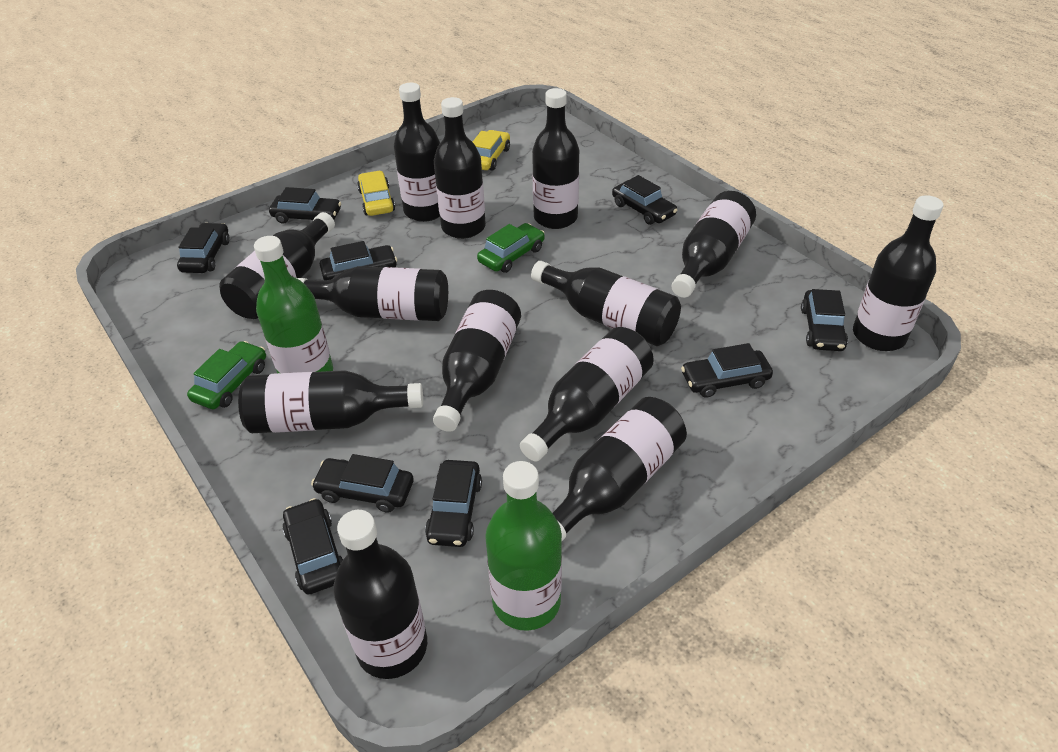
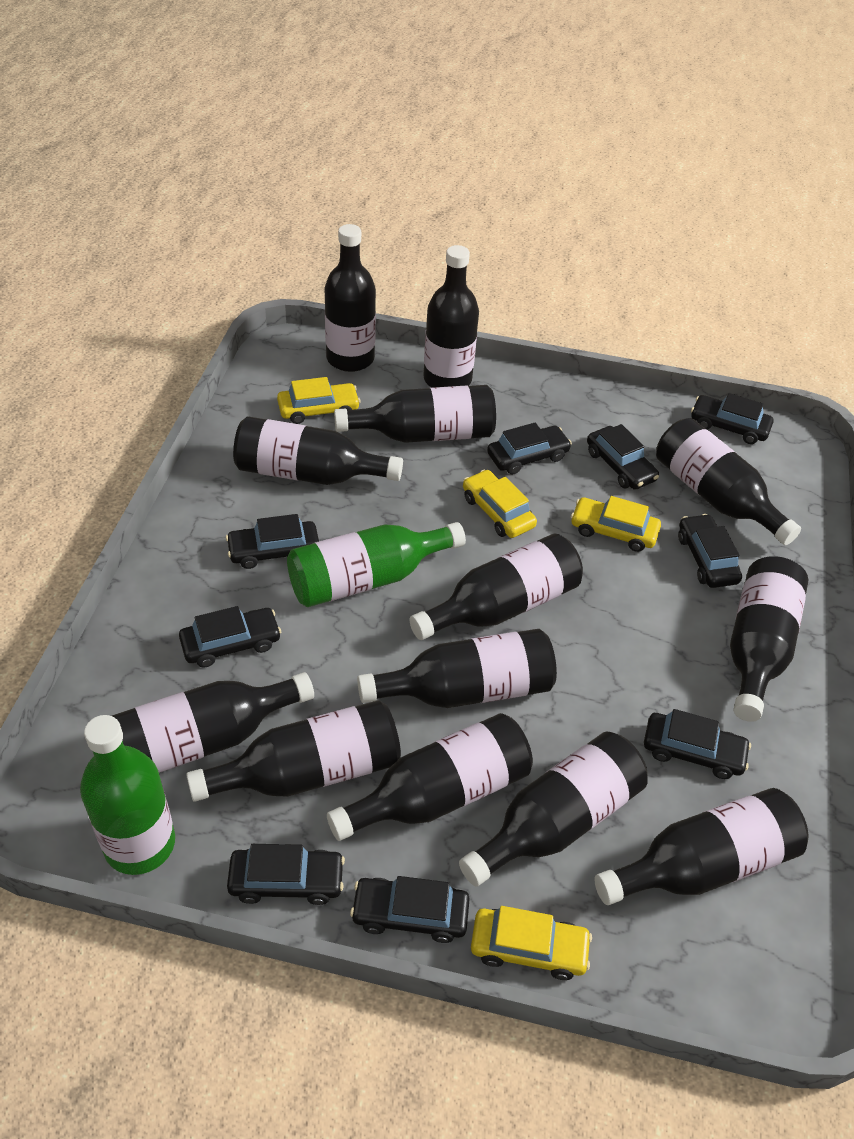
green car: [187,341,266,409] [477,223,545,273] = 2 -> none = 0
yellow car: [357,171,395,216] [473,130,510,171] = 2 -> [277,377,360,424] [463,470,537,538] [471,906,592,980] [571,496,661,552] = 4

